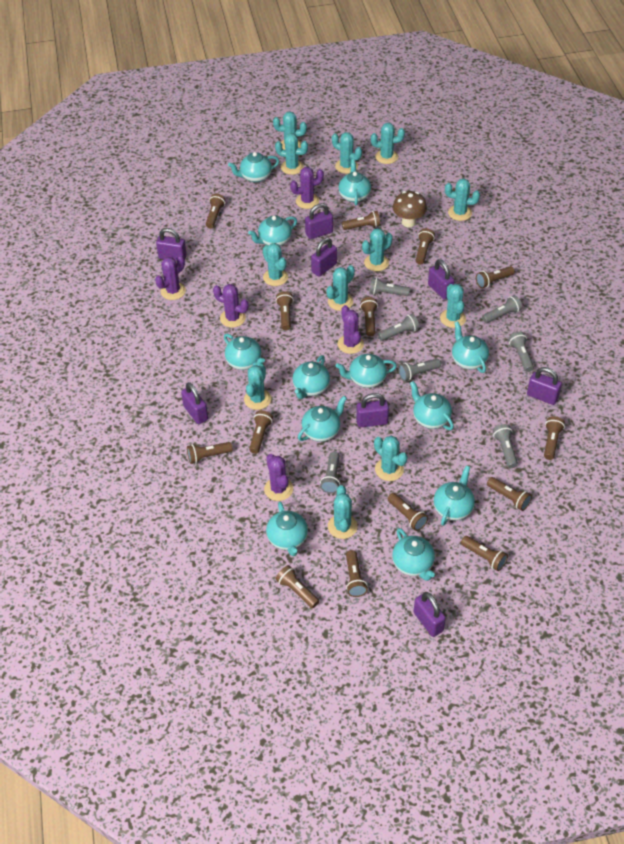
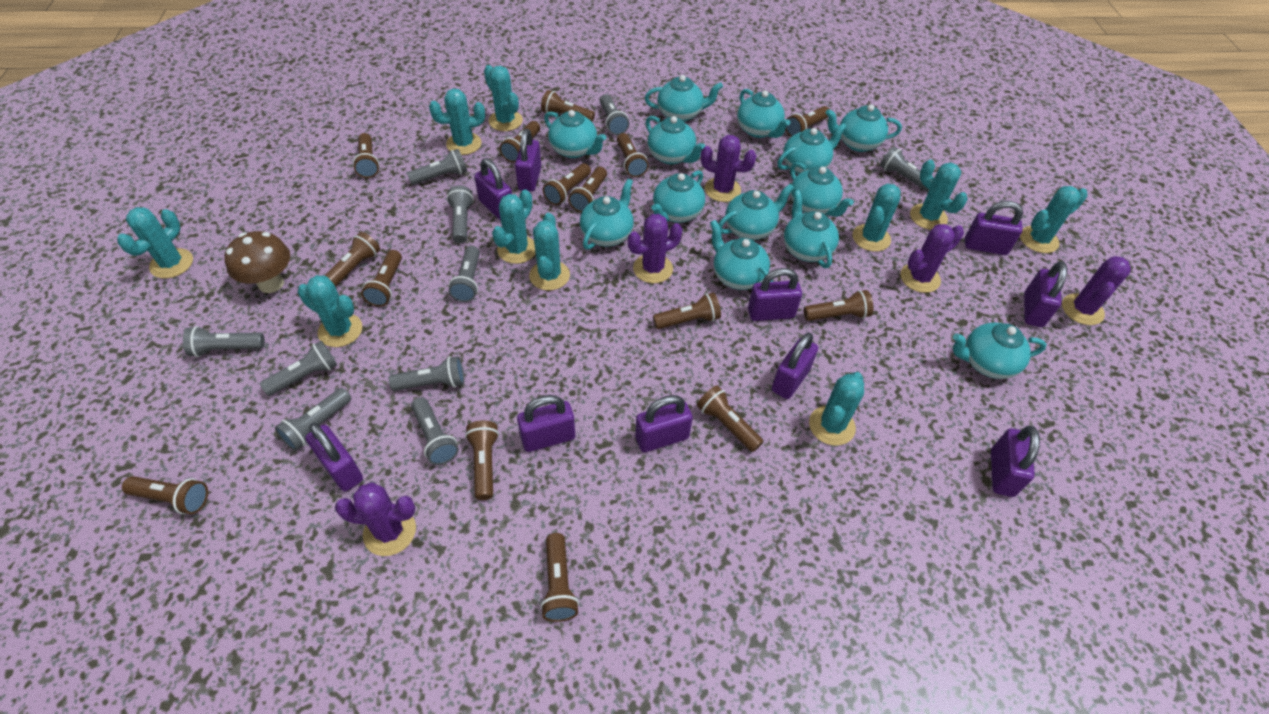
brown flashlight: [187,442,232,464] [206,194,226,229] [249,410,273,454] [276,291,293,330] [276,565,319,608] [342,211,380,230] [346,550,368,597] [360,297,378,336] [388,493,428,531] [415,228,435,265] [461,536,508,571] [476,266,515,288] [487,477,532,511] [544,416,565,460] = 14 -> [122,476,208,514] [324,232,380,287] [353,133,380,178] [361,250,402,307] [465,421,499,500] [499,121,540,163] [540,533,579,622] [541,90,595,122] [543,163,591,205] [568,167,607,213] [617,133,649,177] [653,292,721,329] [697,385,763,452] [785,106,829,137] [804,290,873,321] = 15
grey flashlight: [320,451,340,493] [369,277,410,296] [378,314,419,341] [398,359,441,381] [482,295,522,323] [493,424,518,468] [508,332,534,372] = 7 -> [183,326,265,357] [260,341,337,396] [275,388,351,451] [389,356,464,391] [407,149,467,185] [411,397,459,465] [447,185,474,243] [448,246,480,302] [600,94,629,135] [880,147,929,192] = 10
purple padlock: [156,228,187,261] [181,382,208,424] [305,203,333,239] [311,238,337,277] [356,393,389,427] [414,592,446,637] [428,259,454,300] [527,367,562,405] = 8 -> [305,423,363,492] [474,158,512,220] [515,129,541,192] [517,395,575,452] [635,395,693,452] [748,268,802,321] [772,332,818,399] [965,201,1023,255] [991,426,1040,497] [1024,261,1067,327] = 10
turquoise cactus: [244,364,271,410] [263,243,288,286] [273,112,307,150] [275,133,308,175] [326,265,355,311] [328,485,358,539] [332,132,362,174] [362,228,393,271] [371,123,405,164] [374,436,408,481] [440,284,466,328] [445,179,480,221] = 12 -> [117,207,193,279] [298,275,362,347] [429,89,485,155] [484,65,523,131] [492,190,536,264] [529,213,570,291] [809,372,864,446] [853,183,900,252] [910,160,967,230] [1020,186,1087,253] = 10
turquoise teapot: [224,334,265,370] [228,152,279,183] [248,215,297,246] [266,502,308,556] [292,355,330,399] [298,396,347,442] [336,354,397,388] [338,159,371,205] [392,528,435,581] [410,381,454,430] [434,465,475,526] [452,321,489,373] = 12 -> [544,110,606,158] [580,178,634,250] [645,75,723,122] [646,116,705,165] [652,170,705,223] [710,220,773,290] [719,184,794,240] [737,89,790,138] [778,123,847,175] [784,190,839,268] [790,162,854,217] [826,104,902,152] [953,323,1047,379] = 13

